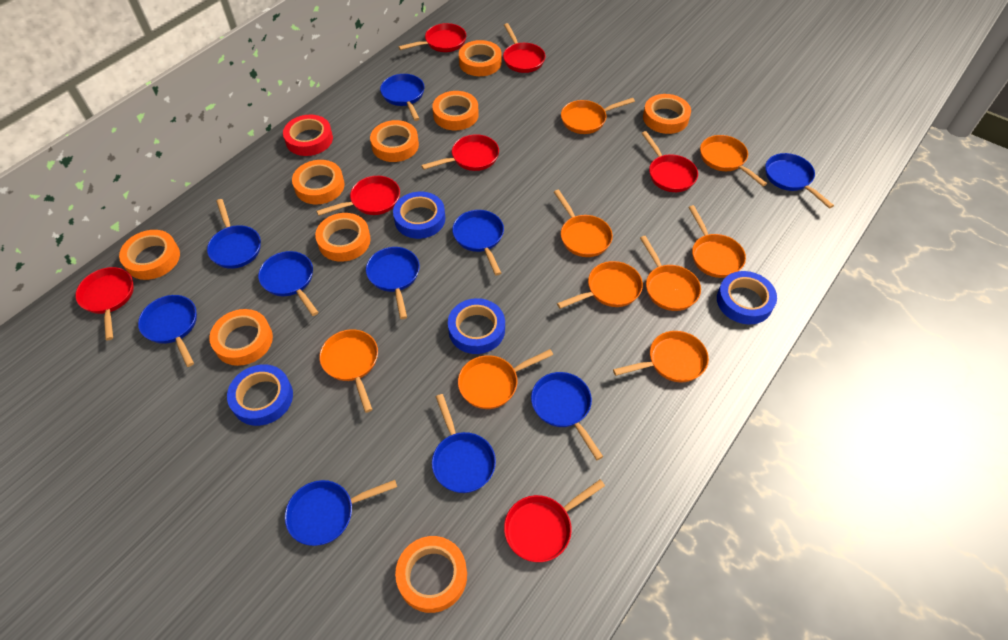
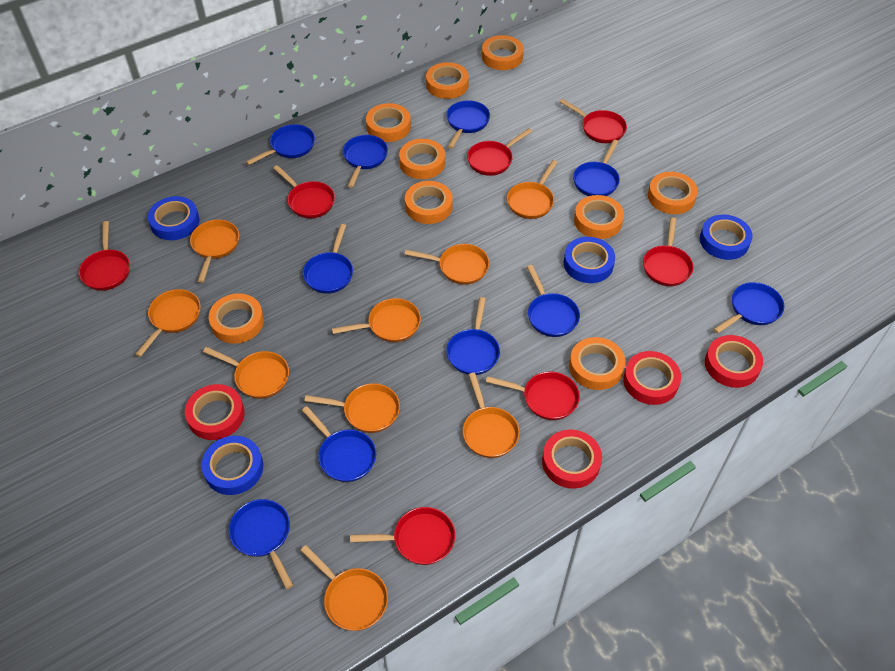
red tape: [283,115,333,156] = 1 -> [185,384,245,440] [542,430,602,489] [623,351,681,405] [705,335,763,388] = 4

